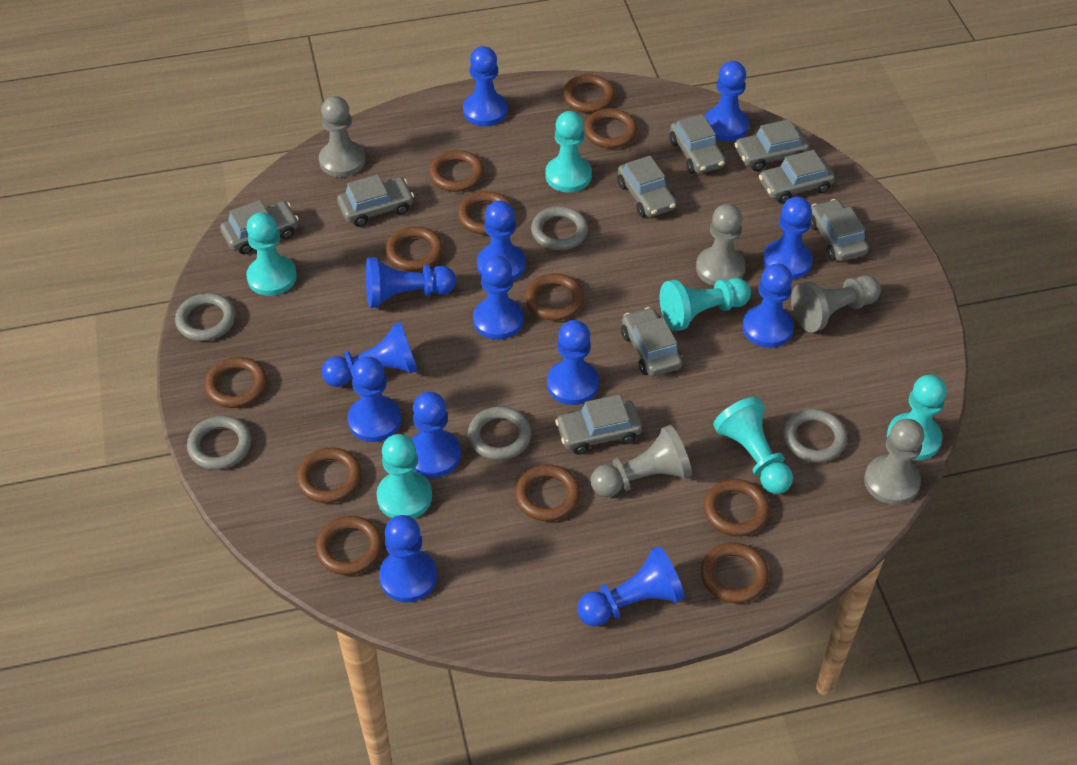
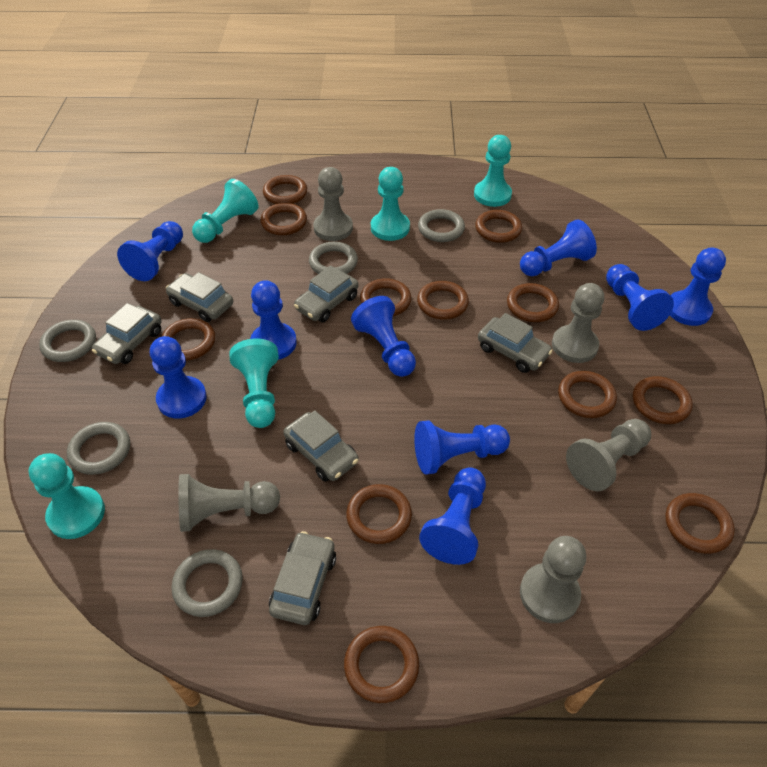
blue pawn: [321,322,418,387] [348,356,401,442] [366,257,456,308] [379,515,437,602] [412,392,461,478] [463,46,508,126] [473,255,523,340] [477,200,526,281] [547,320,599,405] [577,546,685,627] [704,61,749,141] [742,263,794,348] [763,197,813,280] = 13 -> [117,221,183,281] [150,336,207,419] [250,280,297,360] [351,296,416,377] [414,421,510,475] [419,468,486,565] [520,219,597,276] [606,264,674,331] [670,247,726,326] = 9
grey car: [220,200,299,254] [337,174,414,227] [555,395,642,455] [617,156,677,217] [621,307,682,376] [670,114,726,174] [735,119,809,171] [759,150,835,204] [810,199,869,261] = 9 -> [92,303,162,364] [166,272,233,322] [269,531,336,625] [283,411,359,482] [294,265,358,322] [478,313,553,373] = 6
turquoise pawn: [246,212,297,296] [376,434,432,519] [546,111,592,192] [660,278,751,331] [713,397,793,494] [887,375,947,460] = 6 -> [29,453,105,539] [192,179,259,243] [229,339,279,428] [371,167,410,241] [474,135,512,207] = 5

